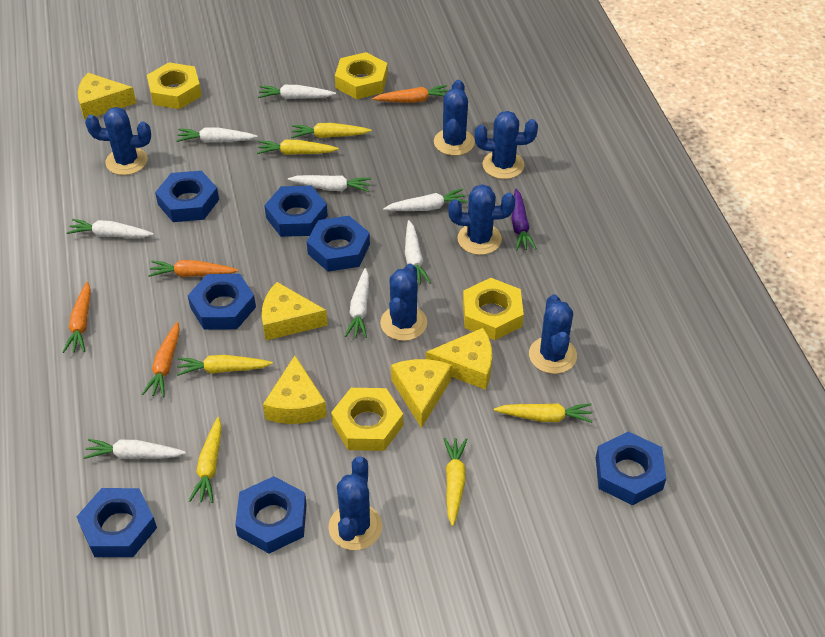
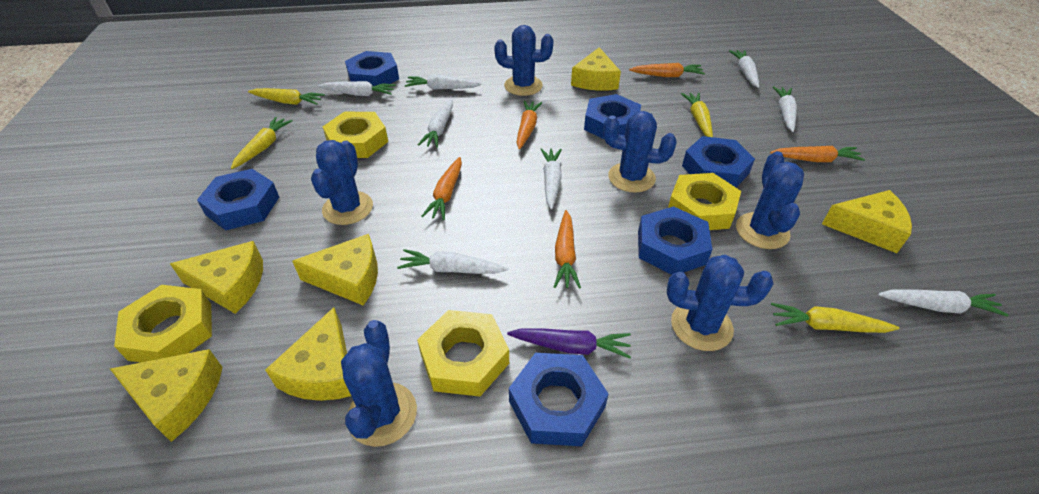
blue cactus: [85,107,151,175] [329,456,382,550] [380,264,427,341] [434,80,475,156] [448,184,515,255] [475,111,538,179] [529,295,577,374] = 7 -> [311,140,373,225] [341,320,417,447] [494,25,554,96] [603,111,677,193] [667,255,774,351] [736,151,804,249] = 6
blue nut: [77,488,157,557] [155,171,219,222] [188,274,256,330] [235,476,307,553] [264,186,328,237] [307,216,370,272] [596,431,666,505] = 7 -> [197,169,279,230] [345,51,399,86] [509,353,609,446] [584,94,641,140] [638,206,712,275] [682,136,755,187] = 6
orange carrot: [63,282,91,353] [142,322,180,397] [148,260,239,277] [372,85,449,103] = 4 -> [422,157,462,220] [516,100,542,149] [554,210,581,289] [629,63,705,77] [770,146,865,162] = 5
yellow carrot: [177,355,273,376] [189,417,222,503] [257,140,339,155] [291,123,371,138] [443,438,467,526] [494,403,593,423] = 6 -> [231,117,293,169] [248,88,325,105] [681,93,713,137] [771,303,900,333] = 4
yellow cheese: [78,73,136,120] [262,282,328,340] [263,356,327,424] [391,359,452,428] [426,328,492,390] = 5 -> [110,349,223,442] [170,241,263,314] [265,307,351,401] [292,234,378,305] [571,47,621,91] [822,190,912,253] = 6

